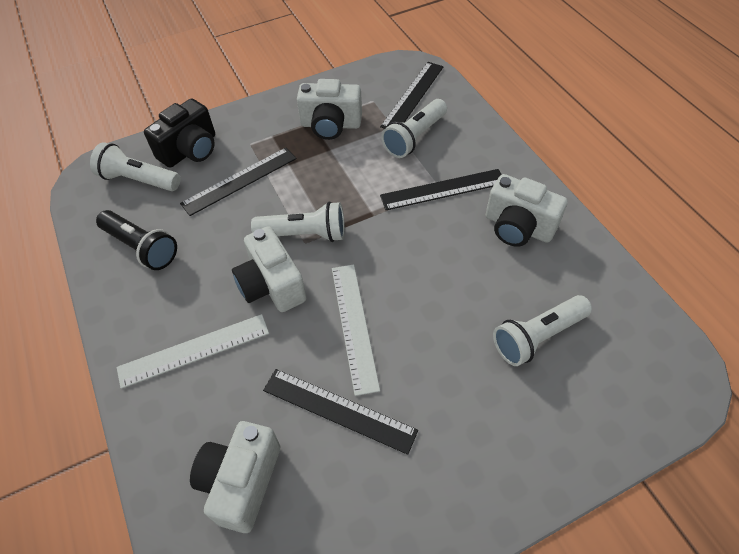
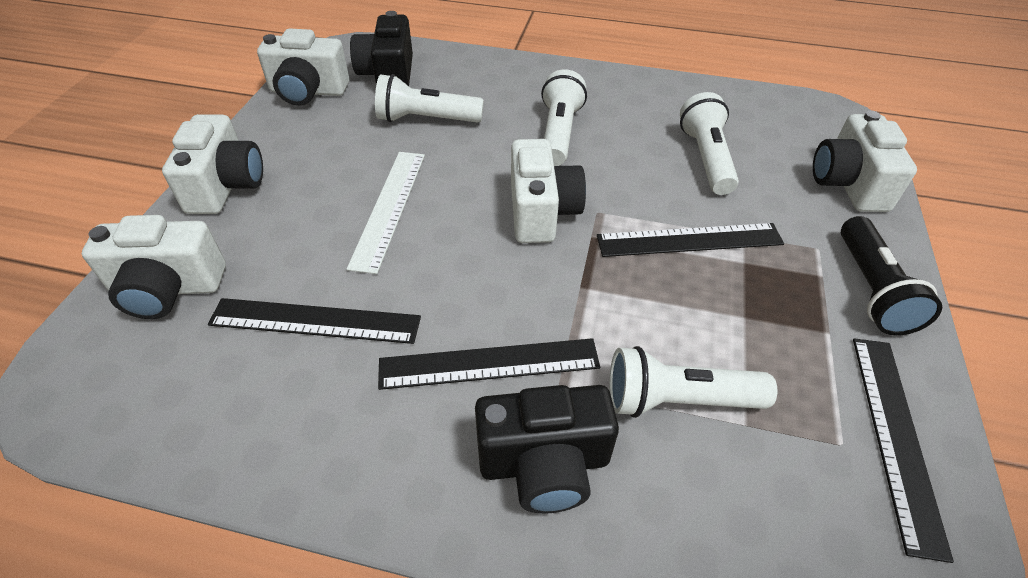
black camera: [144,98,215,168] = 1 -> [350,11,413,86] [475,385,619,514] = 2
white camera: [190,421,280,533] [232,226,307,312] [297,79,362,140] [486,174,568,247] = 4 -> [82,215,226,319] [162,114,263,214] [257,28,349,105] [511,139,586,243] [813,111,917,212] = 5
white ruler: [117,314,269,389] [332,264,380,396] = 2 -> [347,152,425,274] = 1

